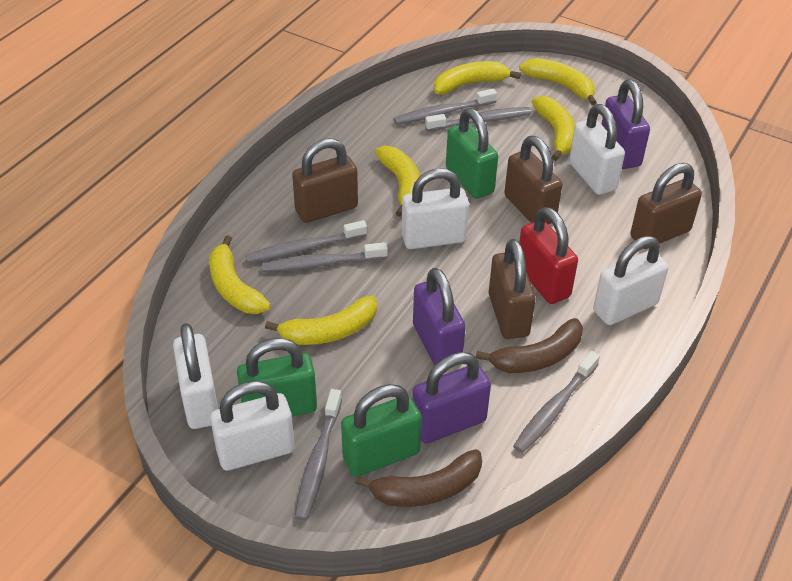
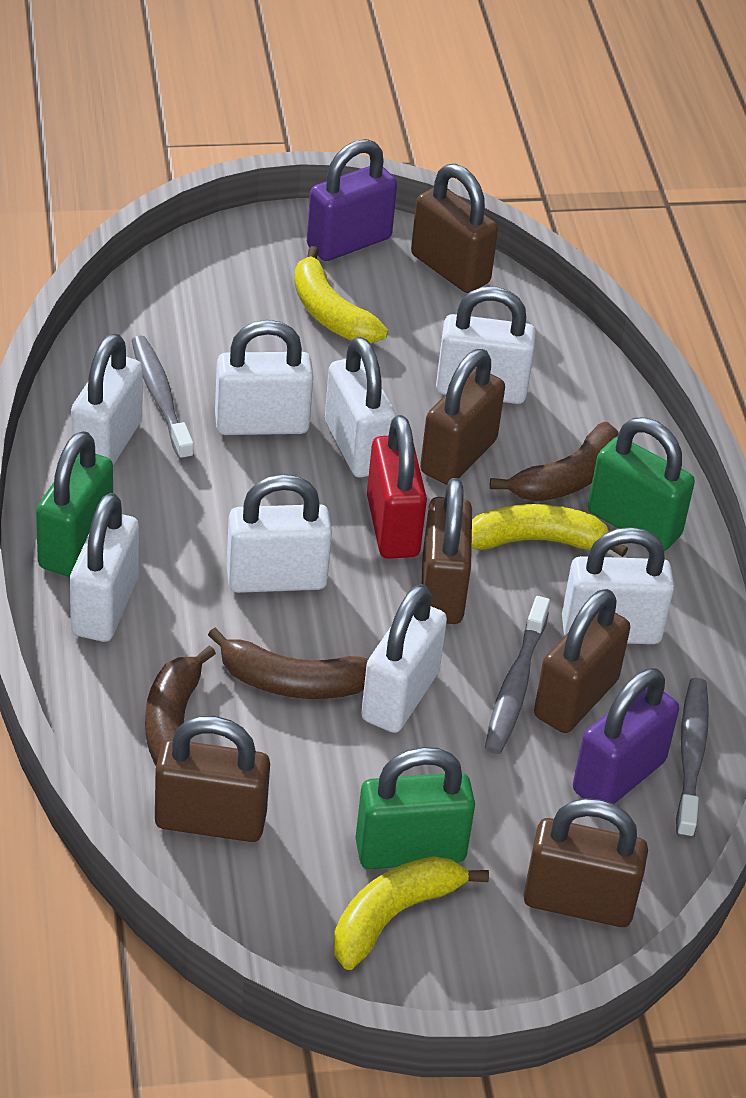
brown banana: [355,449,482,507] [476,318,583,373] = 2 -> [145,645,216,765] [208,628,368,699] [490,422,619,502] = 3
brown padlock: [292,138,358,223] [489,239,536,339] [504,136,562,224] [630,163,702,249] = 4 -> [155,716,270,842] [411,164,498,293] [420,349,505,485] [422,478,472,624] [523,798,648,927] [534,589,630,733] = 6
grey toothbrush: [245,220,367,263] [262,242,388,272] [295,389,342,521] [393,88,497,125] [425,107,531,131] [513,351,600,453] = 6 -> [131,336,194,461] [485,596,550,754] [676,678,709,839] = 3
purple padlock: [413,268,466,366] [413,352,491,444] [601,80,650,169] = 3 -> [307,139,397,261] [573,668,679,804] = 2
white padlock: [173,323,218,429] [210,381,295,471] [402,168,469,249] [569,104,625,195] [593,236,669,325] = 5 -> [70,493,139,642] [71,333,143,465] [215,320,313,435] [226,474,332,593] [325,337,396,477] [361,584,447,733] [436,286,536,404] [562,527,674,644] = 8
yellow banana: [209,235,271,314] [265,296,377,345] [375,145,420,217] [434,61,521,94] [519,58,597,105] [532,96,575,161] = 6 -> [294,246,388,343] [334,856,489,970] [472,504,628,557] = 3

